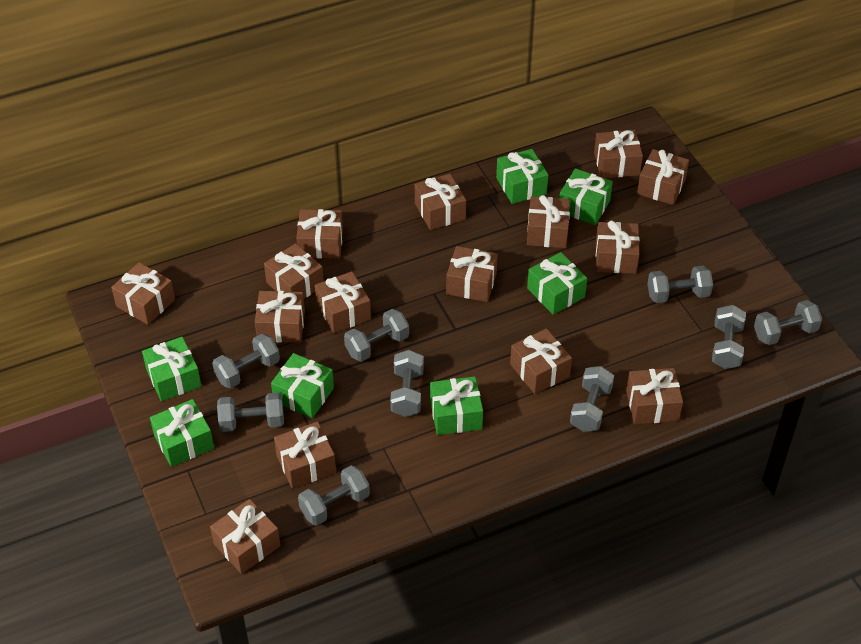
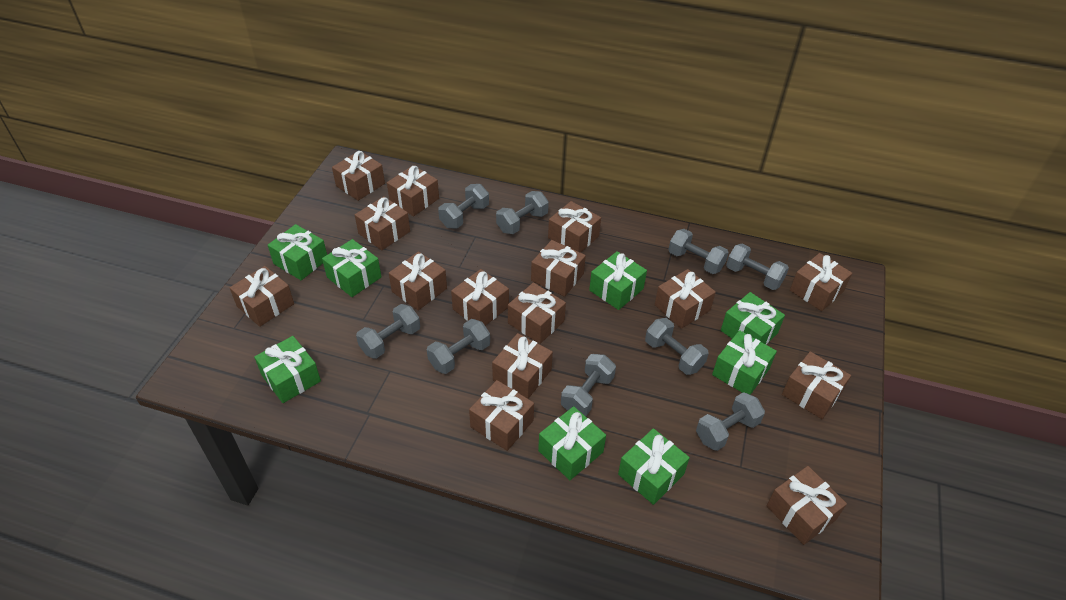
green gift: [142,337,201,401] [150,399,214,467] [271,353,334,418] [430,376,483,435] [496,149,548,204] [527,252,587,315] [559,168,613,225] = 7 -> [254,336,321,403] [268,224,327,280] [322,239,381,297] [538,406,606,480] [589,251,647,310] [618,428,690,505] [712,330,777,395] [721,292,785,345] = 8

